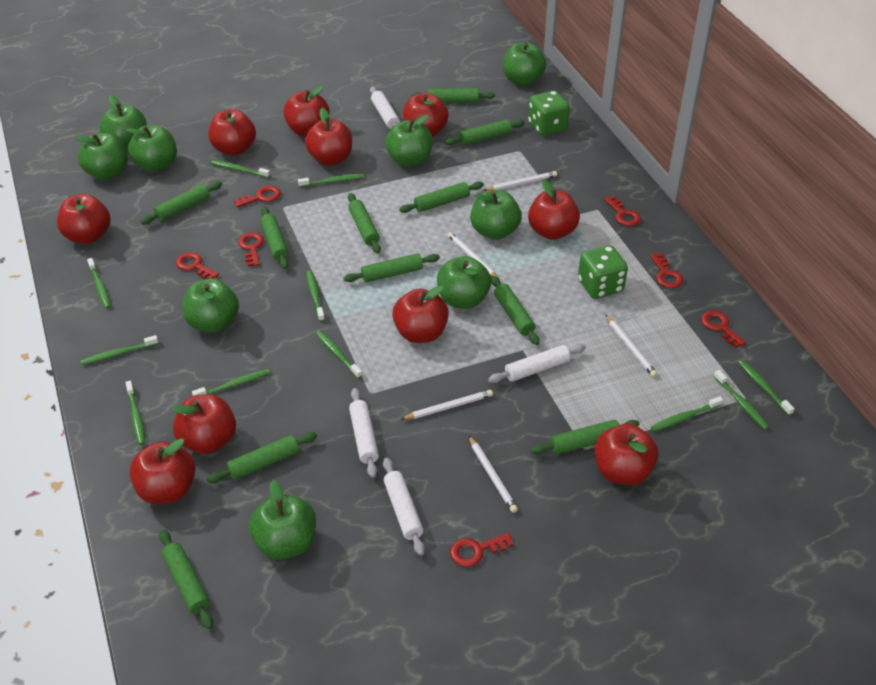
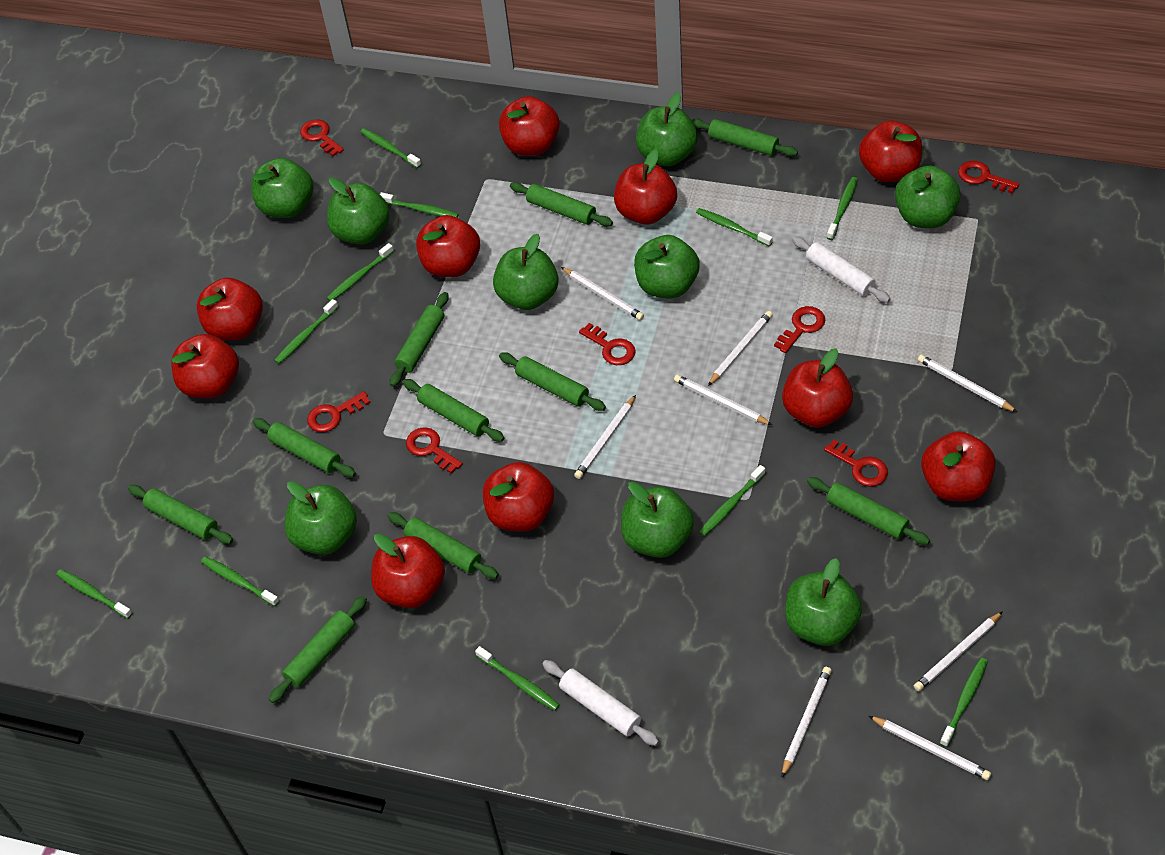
green dice: [528,91,570,136] [578,245,628,299] = 2 -> none = 0
green rolling pin: [140,181,222,224] [159,530,213,629] [207,432,317,483] [260,207,289,269] [344,253,440,283] [348,193,381,253] [399,181,484,213] [411,88,495,103] [445,119,525,145] [491,276,539,345] [531,420,640,455] = 11 -> [128,485,233,544] [253,418,356,477] [269,596,367,703] [388,512,499,579] [390,292,449,387] [403,379,504,442] [499,352,606,411] [510,182,613,227] [691,119,798,156] [807,477,930,545] = 10
white pencil: [401,390,493,420] [448,232,498,277] [469,436,518,513] [483,171,557,191] [606,315,657,377] = 5 -> [561,267,644,320] [574,395,636,479] [674,375,772,425] [708,311,773,386] [782,667,832,777] [869,716,991,780] [914,611,1003,691] [918,355,1018,412] = 8
white rolling pin: [349,388,379,478] [370,86,400,129] [383,457,425,556] [488,344,586,383] = 4 -> [542,660,659,746] [792,236,890,303] = 2

